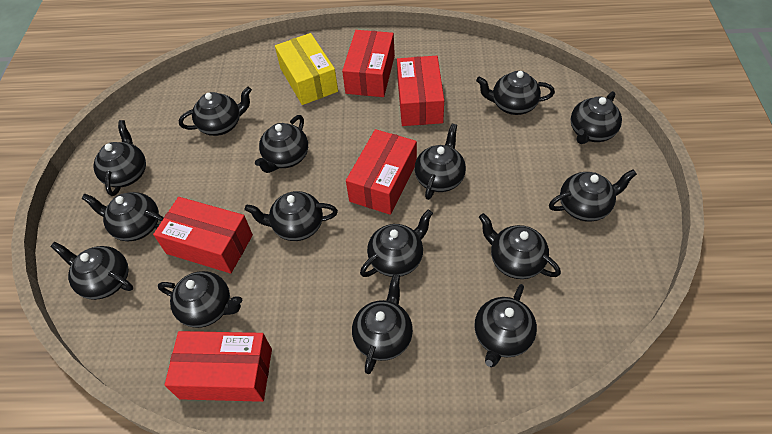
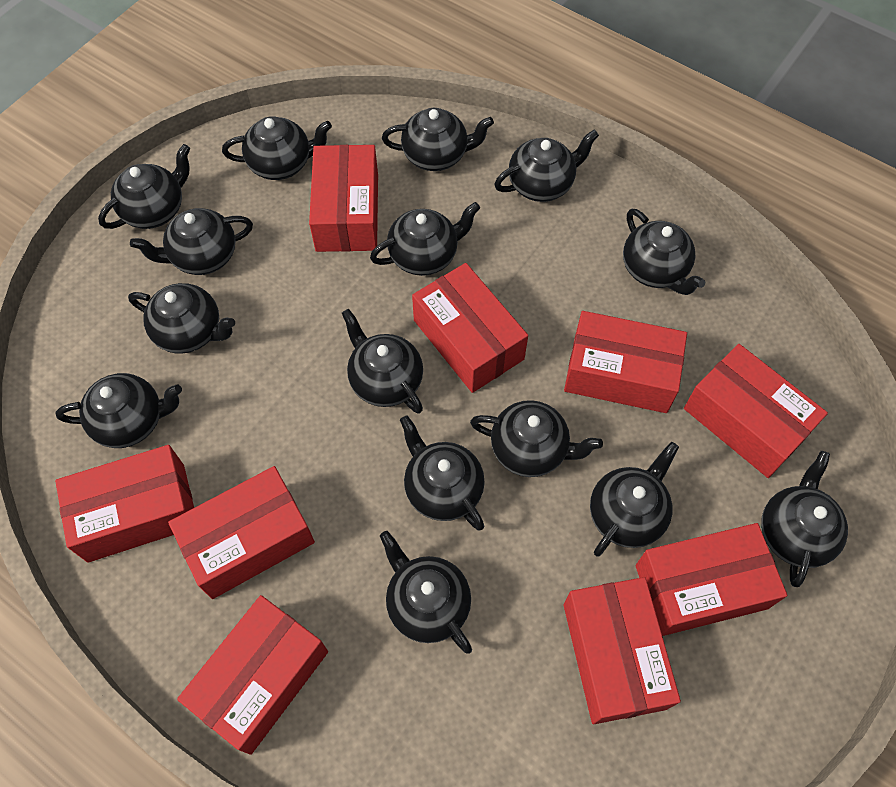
red box: [153,197,253,274] [165,331,272,402] [342,30,395,97] [346,129,417,215] [397,56,444,126] = 5 -> [55,445,194,563] [168,466,315,599] [177,595,328,755] [309,145,378,252] [412,263,528,393] [563,577,681,724] [564,311,687,413] [635,523,787,636] [684,344,828,478] = 9
yellow box: [275,33,338,105] = 1 -> none = 0

